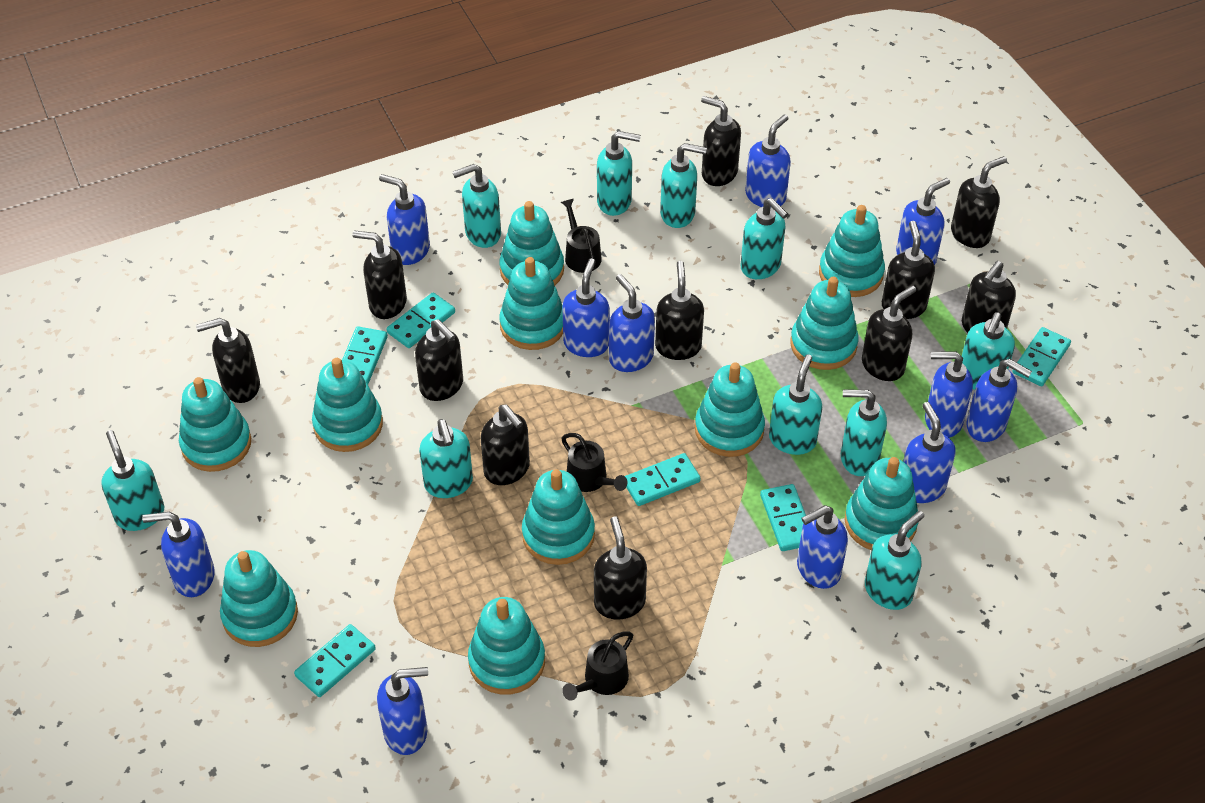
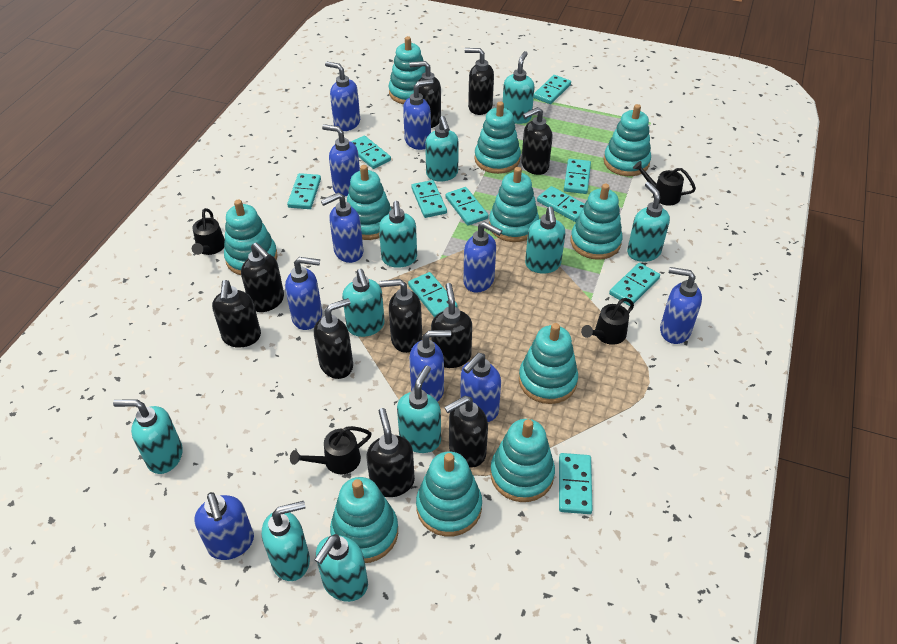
black soap dispenser: [196,318,260,403] [352,230,407,319] [415,319,463,401] [481,405,530,485] [594,517,647,620] [655,261,704,360] [701,96,741,186] [862,285,916,381] [882,221,935,319] [951,156,1007,248] [962,261,1016,333] = 11 -> [212,280,261,348] [241,243,284,312] [314,298,353,379] [366,408,415,497] [379,279,422,353] [409,61,441,128] [431,283,472,368] [444,396,488,468] [465,48,494,115] [521,107,553,175] = 10
black watering can: [561,199,602,273] [561,433,627,492] [562,631,633,701] = 3 -> [192,208,225,255] [290,426,372,474] [581,298,634,345] [633,161,696,206] = 4
blue soap dispenser: [142,512,215,597] [377,667,428,755] [379,174,430,265] [562,258,610,357] [609,274,655,372] [745,114,791,208] [797,505,848,589] [896,178,950,265] [903,402,955,503] [925,352,973,438] [966,359,1032,442] = 11 -> [194,492,254,560] [285,257,322,330] [321,193,363,263] [322,124,360,196] [325,62,360,131] [403,79,433,150] [409,330,451,402] [460,353,501,422] [463,222,502,292] [660,267,702,344] = 10
turquoise domino: [294,624,376,697] [342,326,388,385] [387,292,455,348] [625,453,701,506] [760,484,806,551] [1013,327,1071,386] = 6 -> [287,173,321,209] [351,135,391,169] [408,272,458,317] [411,180,447,218] [446,187,489,226] [534,75,571,104] [537,186,584,222] [559,453,593,514] [564,159,591,194] [609,263,660,306] = 10

